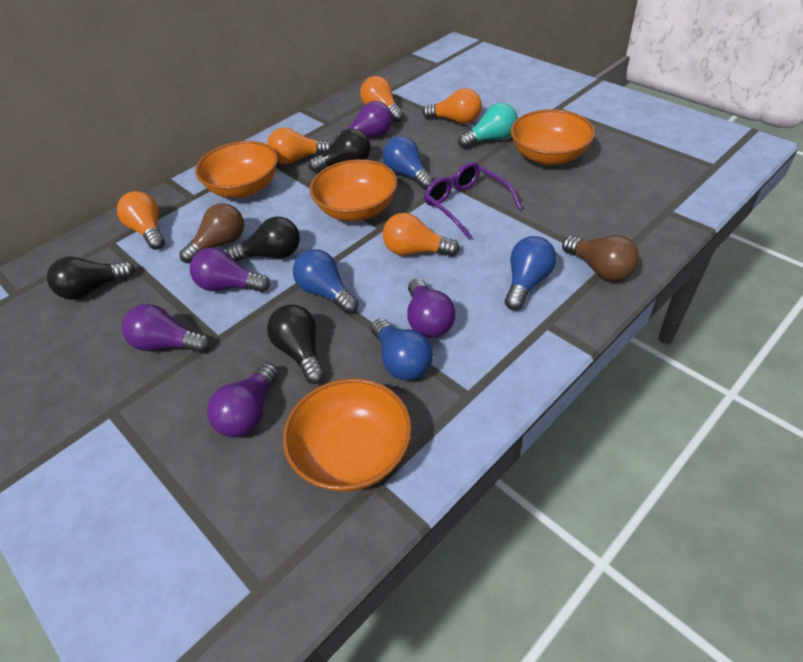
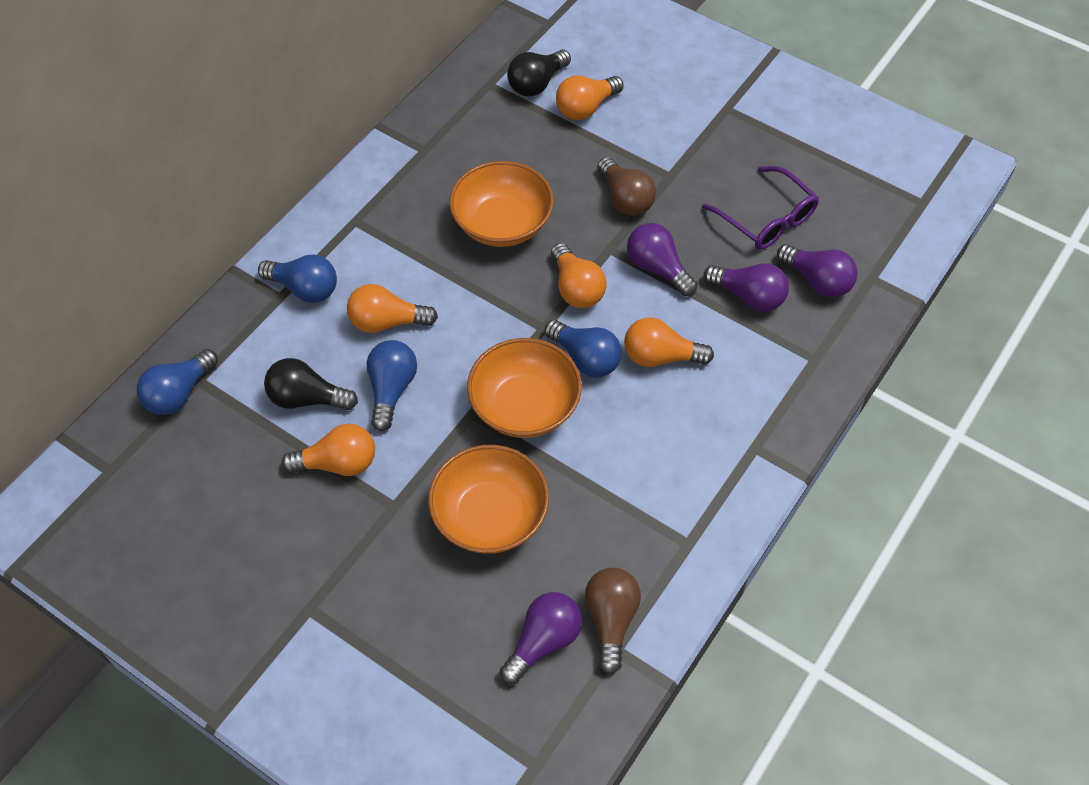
black light bulb: [47,256,135,300] [227,217,300,262] [267,305,325,384] [308,128,371,172] = 4 -> [264,358,358,410] [507,50,571,96] = 2
orange bowl: [195,141,278,198] [283,378,412,492] [310,159,397,221] [510,109,595,166] = 4 -> [428,445,549,554] [449,161,554,247] [467,338,582,438] = 3
purple light bulb: [122,304,210,353] [190,248,270,293] [207,363,279,437] [336,101,393,139] [407,278,455,338] = 5 -> [500,592,582,684] [627,223,697,296] [704,263,789,312] [777,244,858,298] = 4
turquoise light bulb: [458,103,518,148] = 1 -> none = 0

